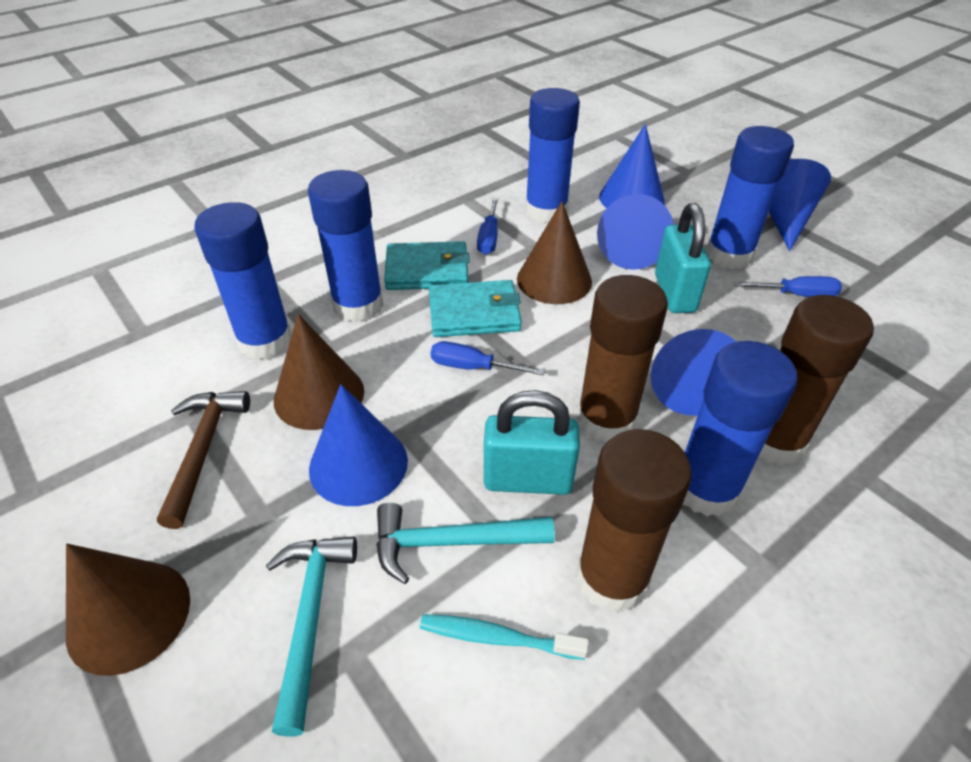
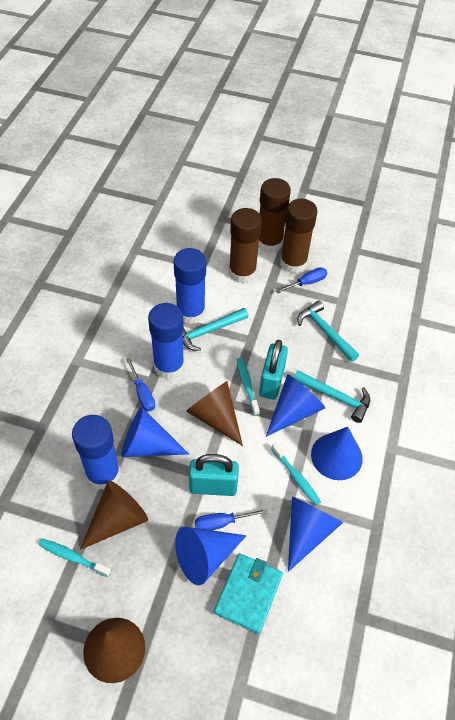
blue glue stick: [194,202,292,360] [308,170,384,322] [525,88,580,223] [683,341,798,516] [706,126,794,269] = 5 -> [72,415,121,490] [148,303,184,379] [173,248,206,324] = 3
brown hammer: [157,391,250,529] = 1 -> none = 0
turquoise hammer: [266,536,357,737] [376,502,555,584] = 2 -> [182,308,248,351] [293,370,370,423] [298,300,359,362] = 3
turquoise toothbrush: [420,614,589,660] = 1 -> [38,538,111,577] [236,357,260,416] [271,443,321,505] = 3
turquoise wallet: [384,241,470,290] [429,280,522,337] = 2 -> [214,553,283,634] = 1

